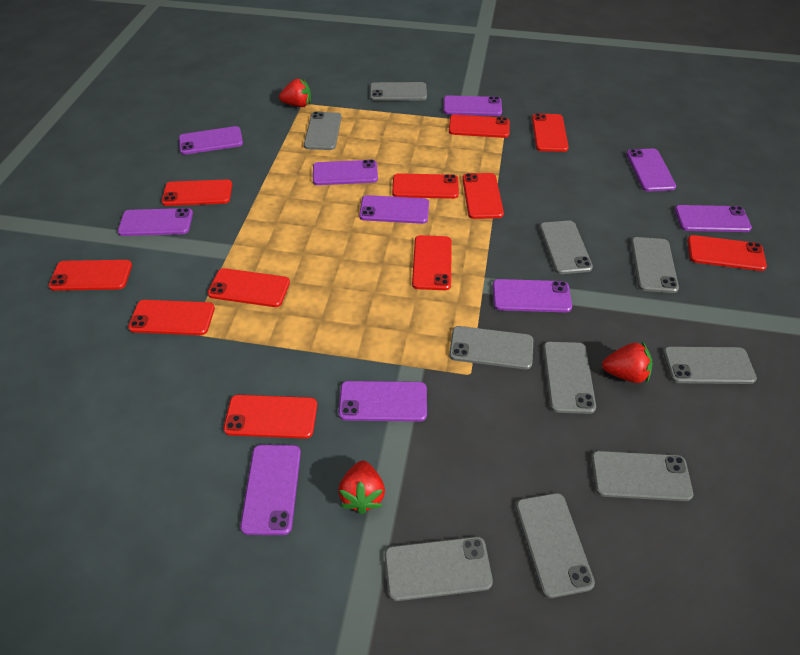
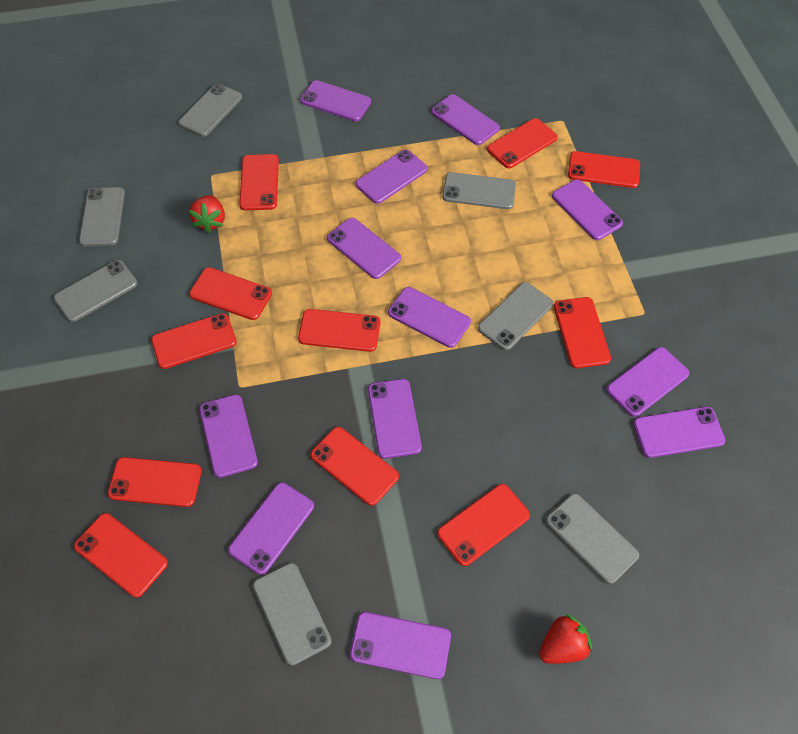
grey phone: [304,112,341,150] [370,82,427,101] [384,536,493,601] [449,326,533,369] [516,493,595,598] [540,220,593,274] [543,342,596,414] [591,451,693,501] [631,237,679,293] [663,346,757,384] = 10 -> [54,260,138,322] [79,187,125,246] [178,84,242,137] [253,563,332,666] [442,172,516,209] [478,282,553,350] [546,493,639,584] = 7
purple phone: [118,208,193,236] [179,126,243,155] [240,445,301,535] [313,160,378,185] [339,381,427,422] [359,195,429,224] [444,95,502,116] [493,279,572,312] [626,148,676,192] [674,205,752,232] = 10 -> [199,394,258,478] [228,483,314,575] [300,80,371,121] [327,218,401,279] [350,612,451,679] [355,150,428,204] [368,379,422,459] [388,287,471,348] [431,94,500,145] [552,179,623,240] [606,347,689,417] [633,407,726,458] = 12
red strawberry: [279,79,311,107] [338,461,385,514] [602,342,653,383] = 3 -> [188,195,225,233] [539,614,592,664] = 2

